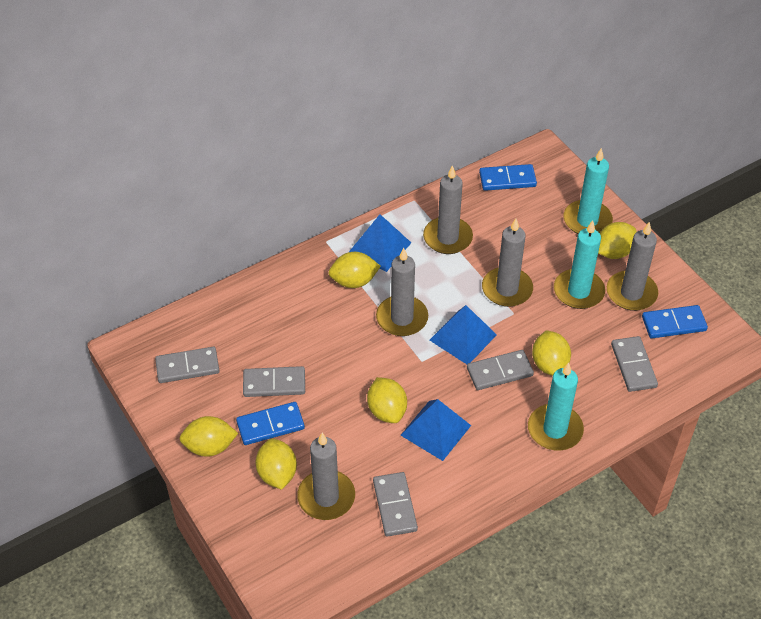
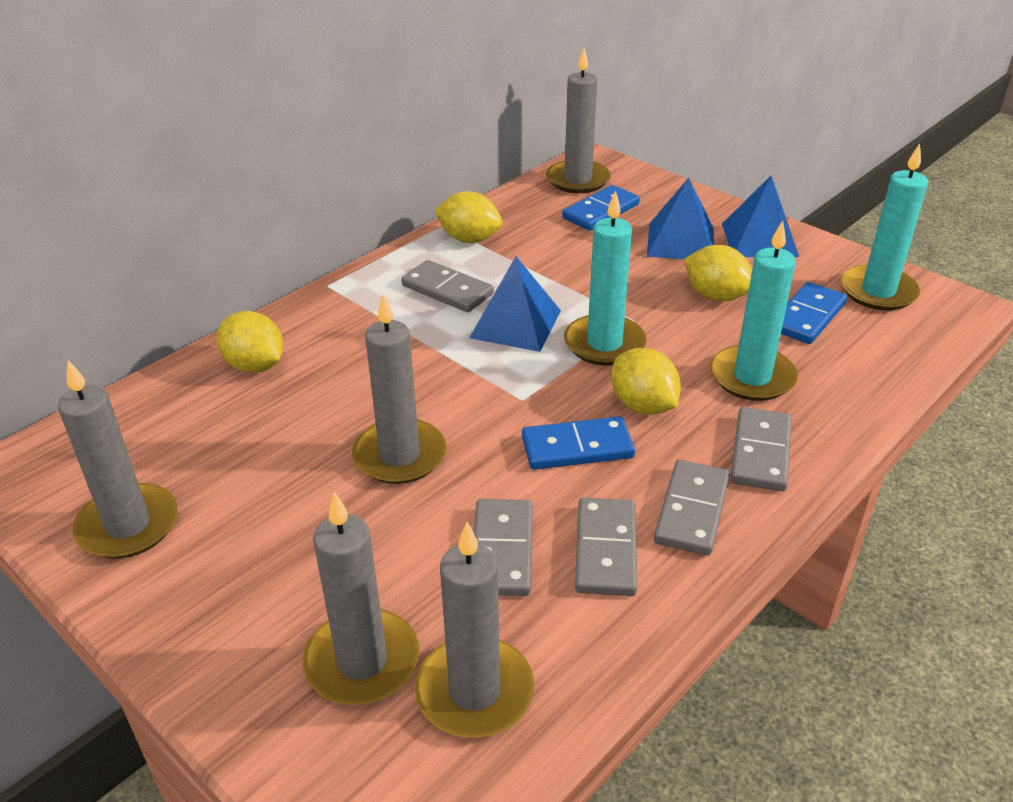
yellow lemon: [180,416,238,457] [255,439,297,490] [328,252,381,288] [367,377,407,423] [532,330,571,376] [598,222,637,259] = 6 -> [217,311,283,373] [434,191,503,243] [611,348,681,415] [684,245,752,301] = 4

